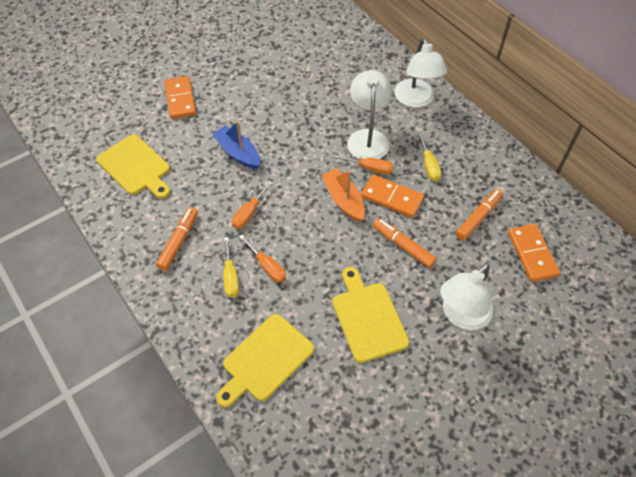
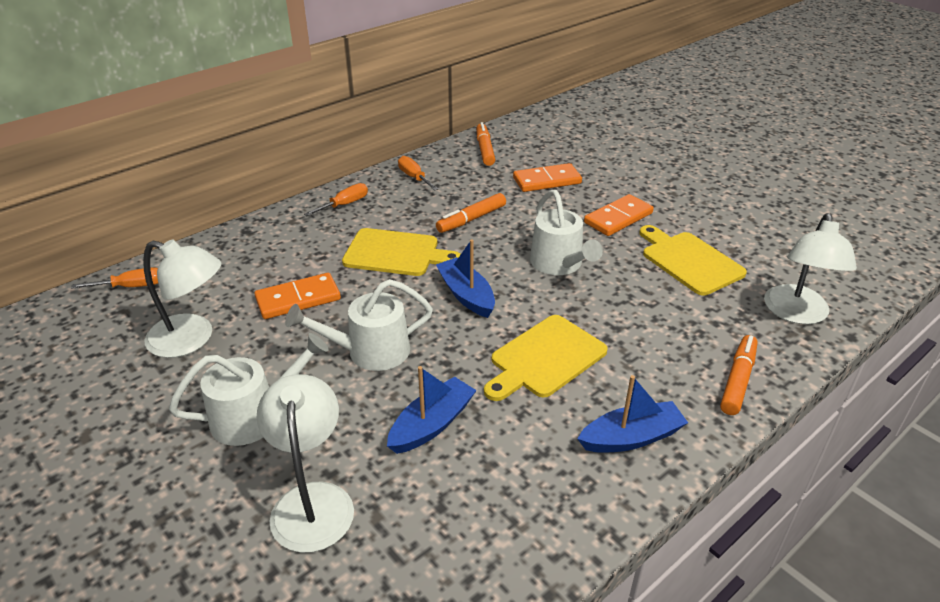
blue boat: [212,121,260,169] = 1 -> [387,366,477,454] [436,239,495,318] [577,375,688,453] = 3
orange boat: [322,168,365,222] = 1 -> none = 0
white watering can: none = 0 -> [169,333,329,446] [285,279,433,371] [530,190,603,275] = 3
yellow screwdriver: [223,237,239,298] [418,133,442,181] = 2 -> none = 0

